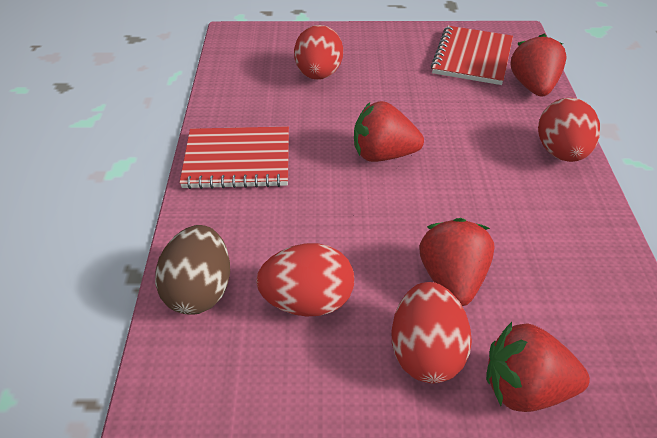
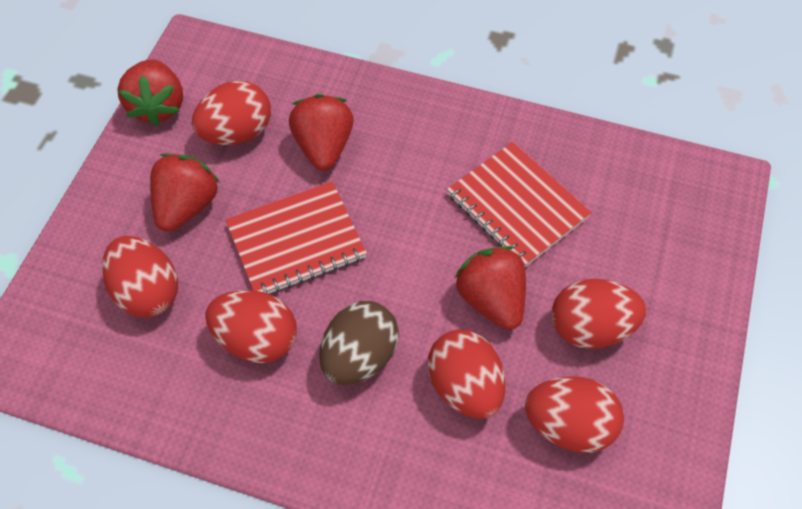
red egg: [256,243,354,317] [294,25,343,80] [392,282,472,383] [538,98,600,162] = 4 -> [102,236,178,318] [192,81,271,145] [205,290,297,363] [428,329,506,419] [525,376,624,452] [552,279,646,349] = 6

